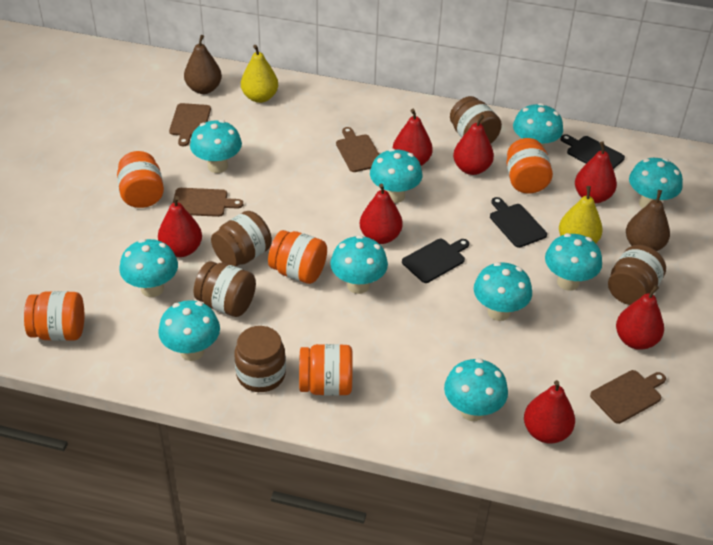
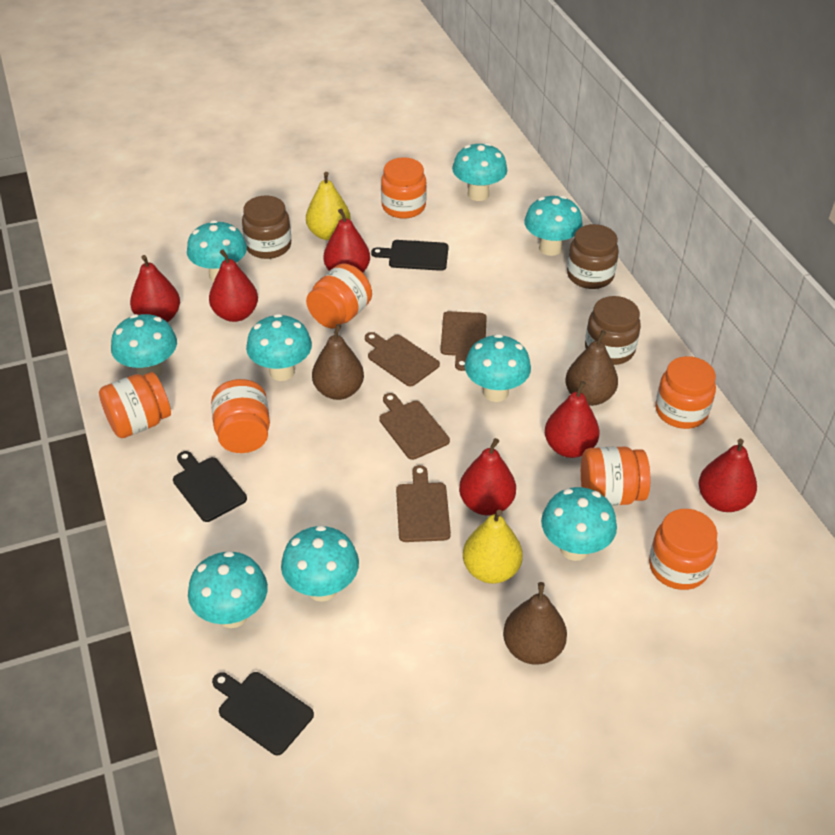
brown jar: [194,261,256,317] [211,211,272,267] [234,326,286,392] [450,96,502,144] [608,245,666,305] = 5 -> [242,195,291,259] [567,224,619,289] [585,296,641,365] = 3
brown pear: [184,35,222,94] [626,190,670,251] = 2 -> [312,324,364,400] [503,582,567,665] [565,330,618,406] = 3
orange jar: [24,291,84,341] [117,151,164,208] [268,230,327,284] [299,344,353,396] [506,138,553,193] = 5 -> [99,372,171,438] [211,379,270,453] [306,264,372,328] [381,157,427,219] [581,446,650,506] [649,509,718,590] [655,356,716,429] = 7
red pear: [158,196,202,257] [360,184,403,244] [393,109,433,166] [453,115,494,175] [524,380,575,444] [575,142,617,203] [616,285,664,350] = 7 -> [130,255,180,322] [209,249,258,322] [324,208,370,273] [459,438,516,516] [545,381,599,458] [699,439,757,512] = 6
turquoise mushroom: [120,239,178,297] [158,300,220,361] [190,120,242,173] [330,235,388,294] [370,148,422,203] [444,358,508,421] [474,262,532,321] [513,103,563,148] [545,233,602,291] [629,158,683,208] = 10 -> [111,314,177,377] [187,220,247,282] [188,551,268,628] [246,314,312,381] [281,525,359,602] [452,143,507,201] [465,334,531,402] [524,195,583,256] [541,487,617,561] = 9

